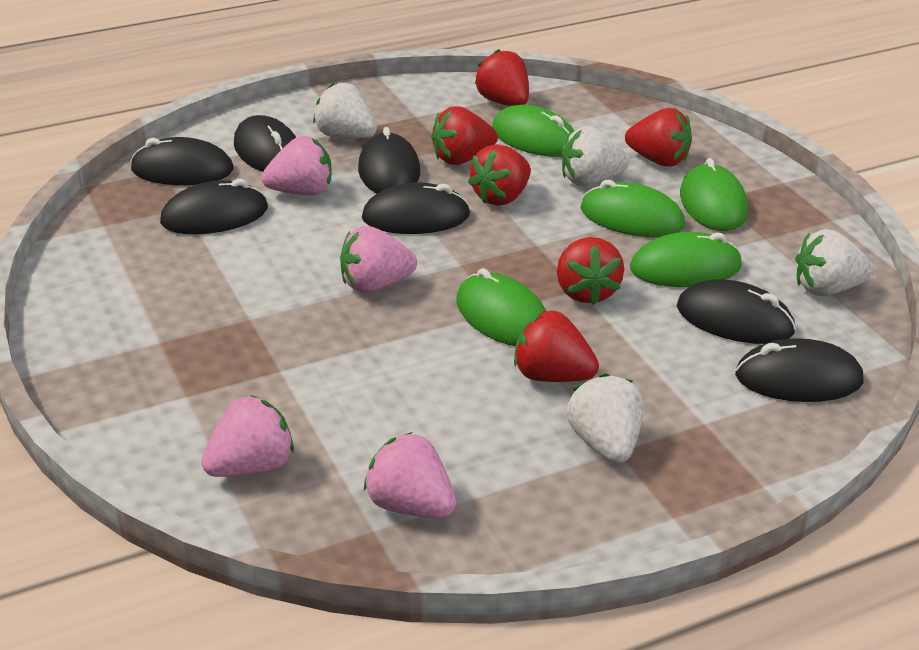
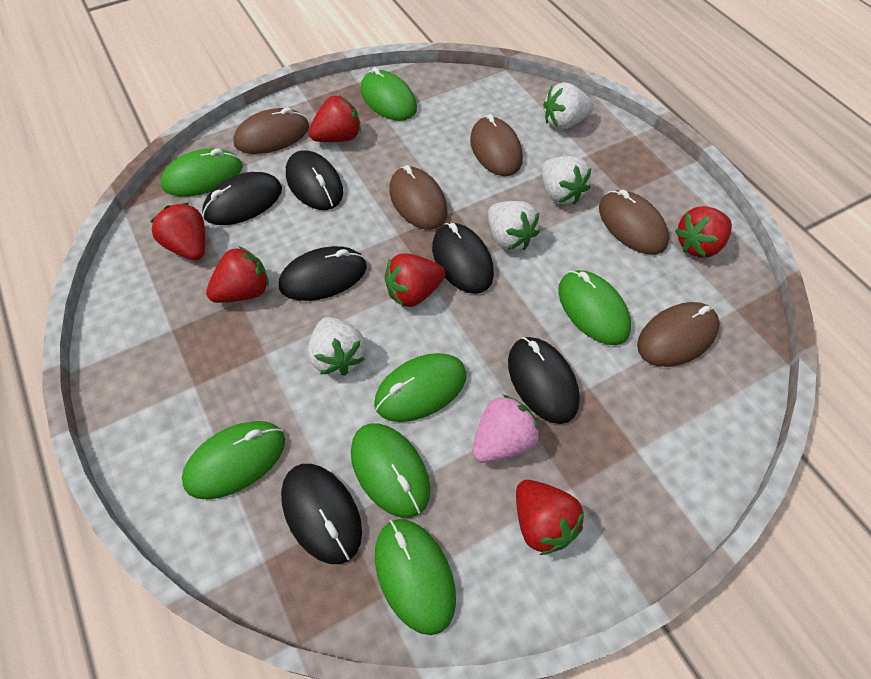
black mouse: [130,137,233,185] [160,179,268,234] [234,115,296,172] [358,127,420,193] [362,182,470,234] [677,279,796,344] [735,338,863,402] = 7 -> [202,172,282,225] [279,246,367,301] [281,464,362,564] [286,150,343,210] [432,223,494,294] [508,337,580,424] = 6
brown mouse: none = 0 -> [233,108,309,154] [389,165,448,230] [470,114,523,176] [599,190,669,254] [637,302,720,367] = 5
green mouse: [457,268,546,346] [492,105,574,157] [580,180,685,237] [630,232,742,287] [680,158,748,231] = 5 -> [161,148,242,197] [182,421,285,500] [351,423,430,518] [361,67,417,121] [374,353,466,422] [375,519,456,635] [558,270,631,345] = 7
pink strawberry: [201,395,294,477] [262,136,332,195] [340,226,417,293] [364,432,456,518] = 4 -> [472,395,540,463] = 1

